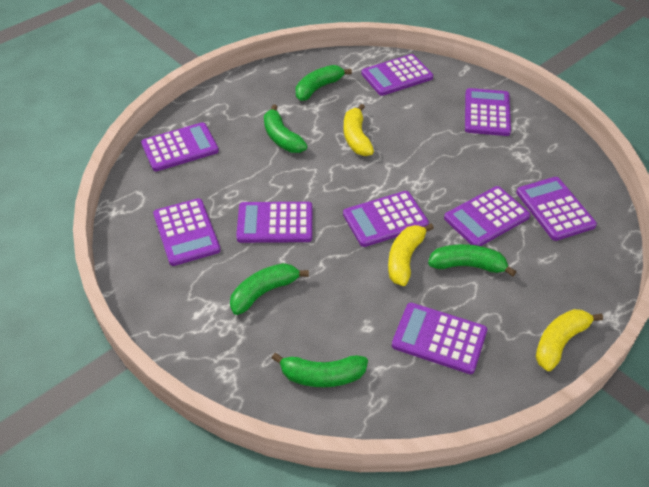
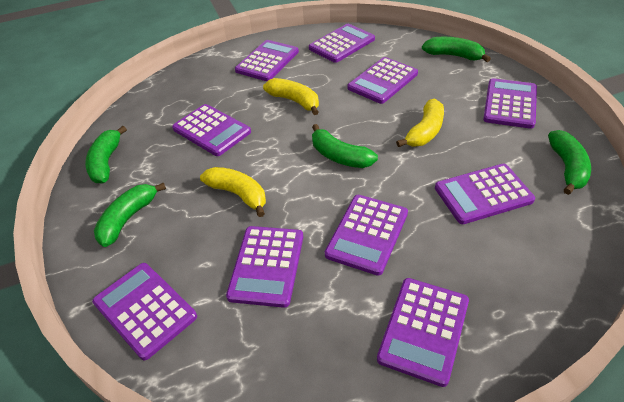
purple calculator: [141,122,219,171] [153,198,221,266] [236,202,312,243] [343,191,429,247] [361,54,433,96] [392,303,487,374] [444,186,530,246] [465,88,511,136] [516,177,597,241] = 9 -> [92,263,197,360] [172,104,251,156] [226,226,303,308] [235,40,299,81] [309,24,375,63] [325,195,408,276] [348,57,418,104] [377,278,469,387] [435,164,535,224] [483,78,537,129] = 10

